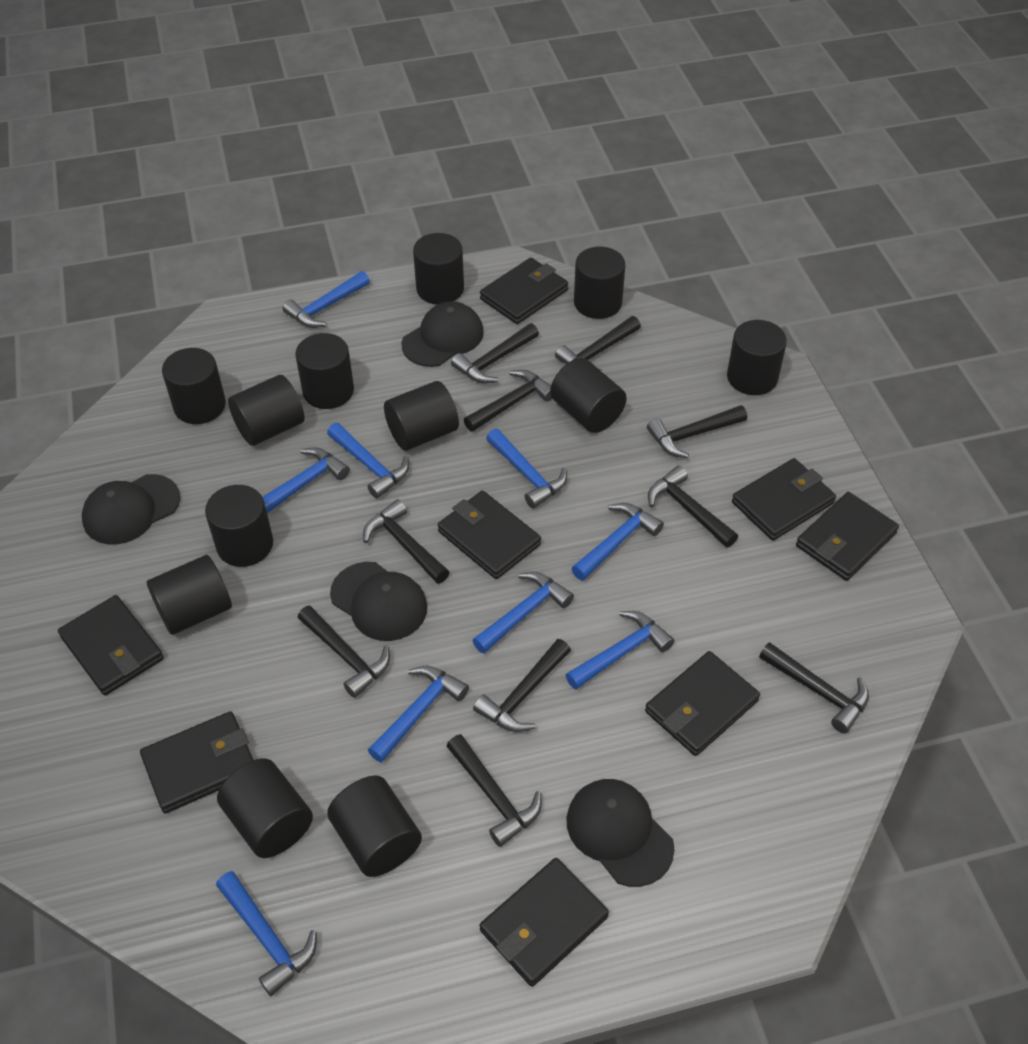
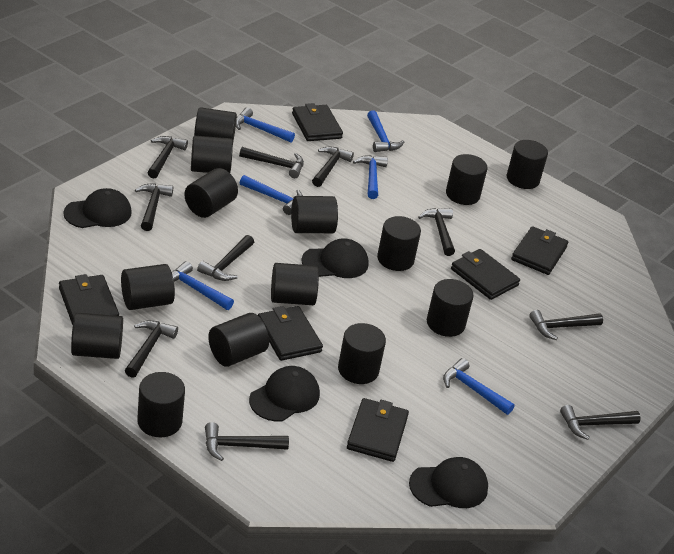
black cylinder: [147,555,232,635] [162,348,226,424] [205,485,273,567] [217,758,313,858] [228,375,305,446] [295,333,354,409] [327,775,422,877] [384,381,459,451] [413,233,464,305] [550,358,627,433] [574,247,625,319] [727,320,787,395] = 12 -> [71,313,123,359] [121,264,175,310] [137,372,185,437] [184,168,238,218] [191,136,233,173] [194,107,237,141] [208,313,269,367] [271,263,319,305] [291,196,338,233] [338,323,386,384] [377,216,421,271] [427,279,474,337] [446,154,487,205] [507,140,548,189] = 14
black wallet: [58,595,164,695] [140,711,253,814] [438,491,541,579] [480,258,568,324] [480,858,609,987] [645,651,760,756] [732,458,836,541] [796,492,899,581] = 8 -> [59,274,119,325] [258,306,323,361] [292,103,343,141] [347,398,409,462] [451,249,520,300] [511,226,568,275] = 6
blue hammer: [216,871,317,996] [263,447,350,513] [283,271,370,328] [327,423,409,499] [368,666,469,763] [472,572,574,653] [486,429,567,508] [566,611,674,689] [571,503,664,580] = 9 -> [172,261,234,310] [236,107,295,142] [240,175,303,215] [353,155,388,199] [367,110,404,152] [443,358,515,415] = 6

